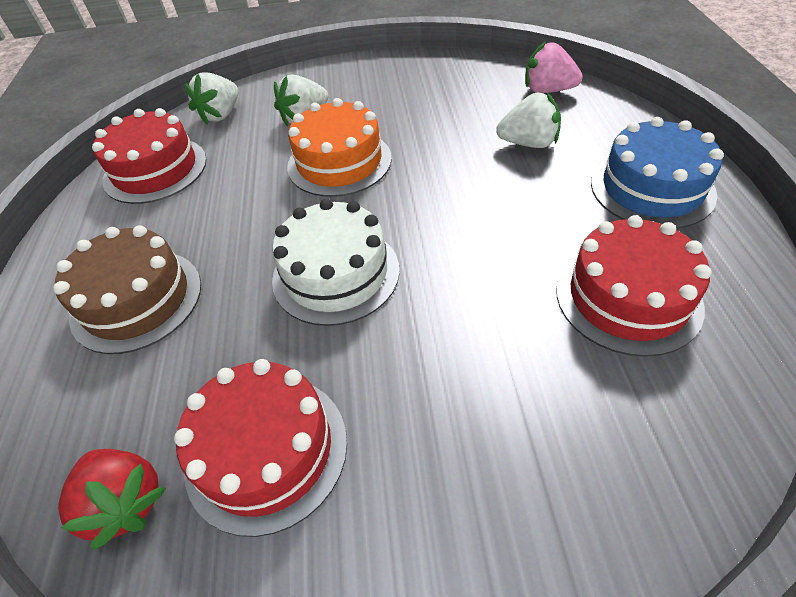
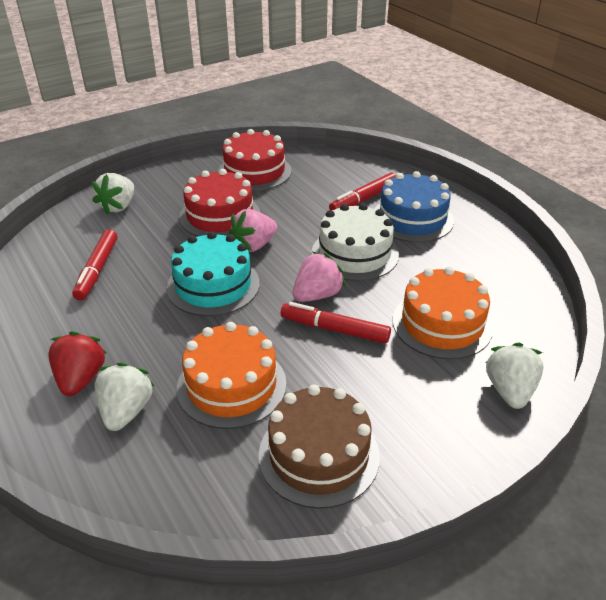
orange cake: [287,98,392,197] = 1 -> [177,322,287,429] [393,267,493,359] = 2
pink strawberry: [525,41,583,93] = 1 -> [229,209,278,252] [293,252,346,302] = 2
red cake: [92,108,207,204] [174,359,347,537] [556,215,712,357] = 3 -> [179,169,260,237] [218,129,292,191] = 2
red marker: none = 0 -> [72,229,118,300] [281,302,391,344] [329,173,396,210] = 3
turquoise cake: none = 0 -> [167,231,260,316] = 1

